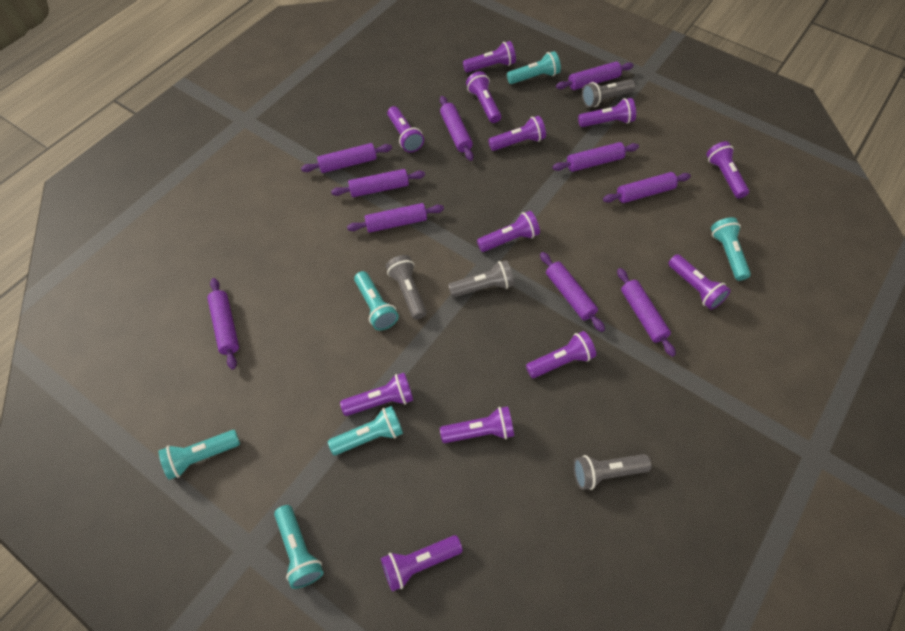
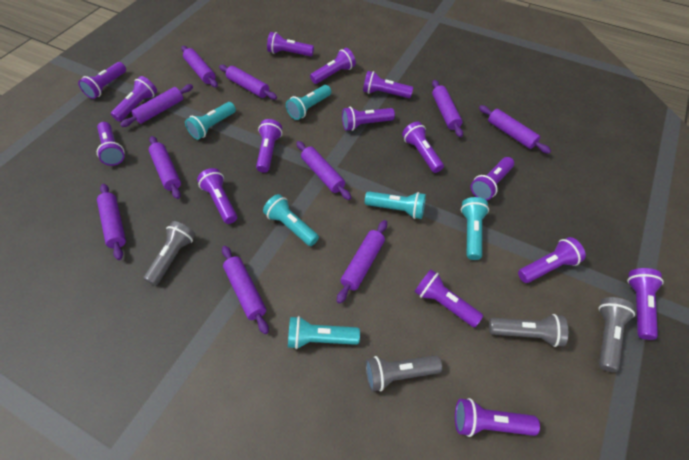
purple flashlight: [340,373,413,416] [381,535,463,592] [387,106,424,153] [440,406,514,443] [463,41,516,73] [466,71,501,123] [477,211,540,252] [488,116,546,151] [526,331,596,378] [578,98,636,127] [668,254,731,310] [706,141,749,199] = 12 -> [78,62,126,99] [97,122,125,166] [111,76,157,122] [197,168,237,224] [256,119,282,173] [267,32,314,56] [310,48,356,84] [342,107,395,131] [363,71,413,98] [402,122,444,173] [414,270,483,327] [455,398,540,437] [471,157,514,200] [518,237,586,283] [627,268,664,340] = 15

